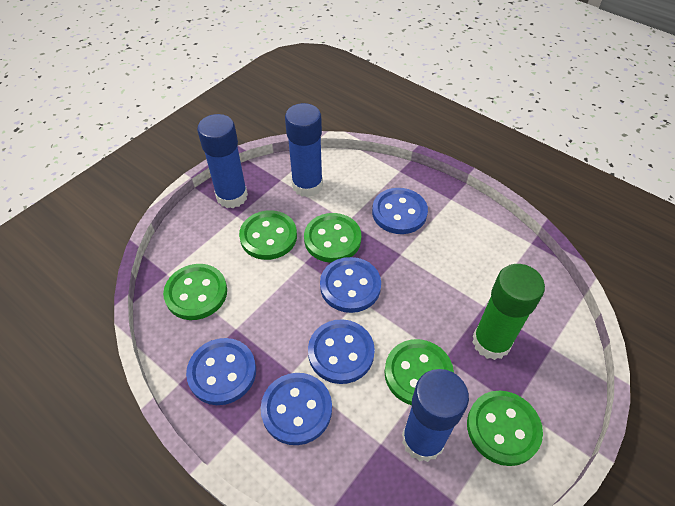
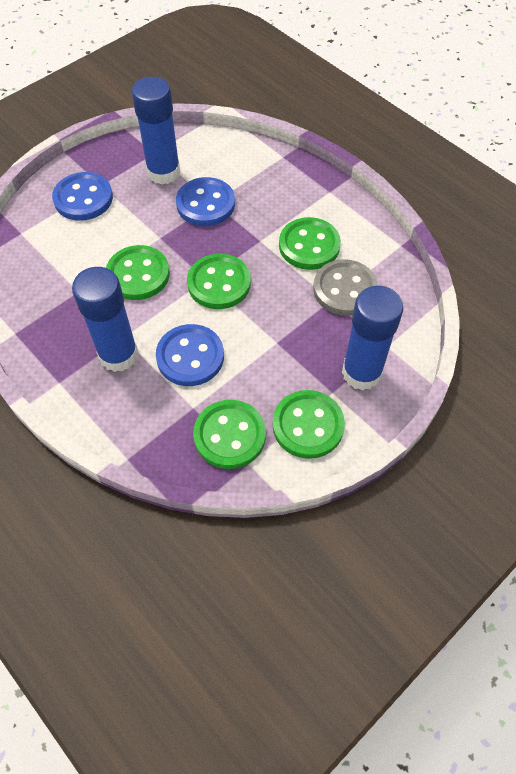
blue button: [186,338,256,405] [261,373,332,445] [308,319,375,384] [320,257,381,313] [372,188,428,234] = 5 -> [52,172,113,221] [156,324,224,386] [176,177,235,226] = 3
green glue stick: [472,264,545,360] = 1 -> none = 0
grey button: none = 0 -> [313,259,378,316] = 1

